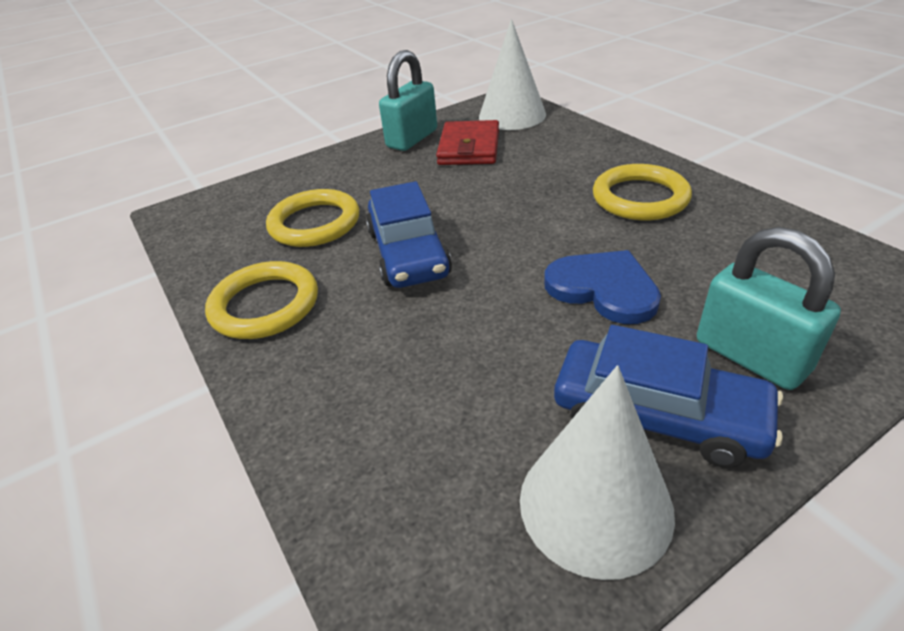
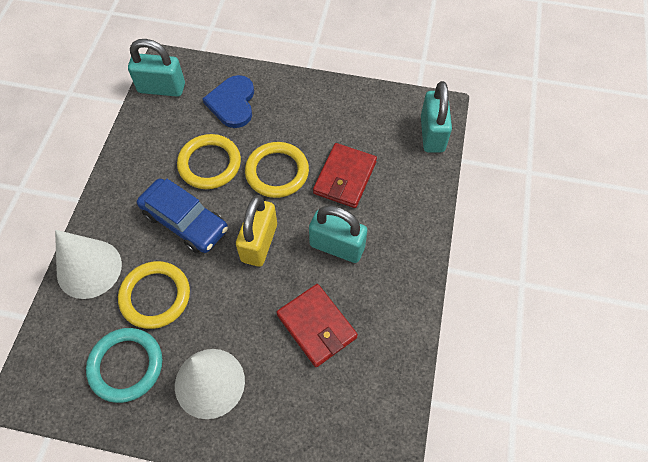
blue car: [366,181,452,288] [554,325,783,468] = 2 -> [137,178,228,253] = 1
red wallet: [436,120,499,165] = 1 -> [276,284,358,367] [313,143,377,208] = 2
turquoise padlock: [379,50,437,151] [697,227,841,390] = 2 -> [128,39,185,97] [309,205,367,263] [421,81,452,153] = 3
turquoise ring: none = 0 -> [86,328,162,403] = 1
yellow padlock: none = 0 -> [236,195,277,267] = 1

